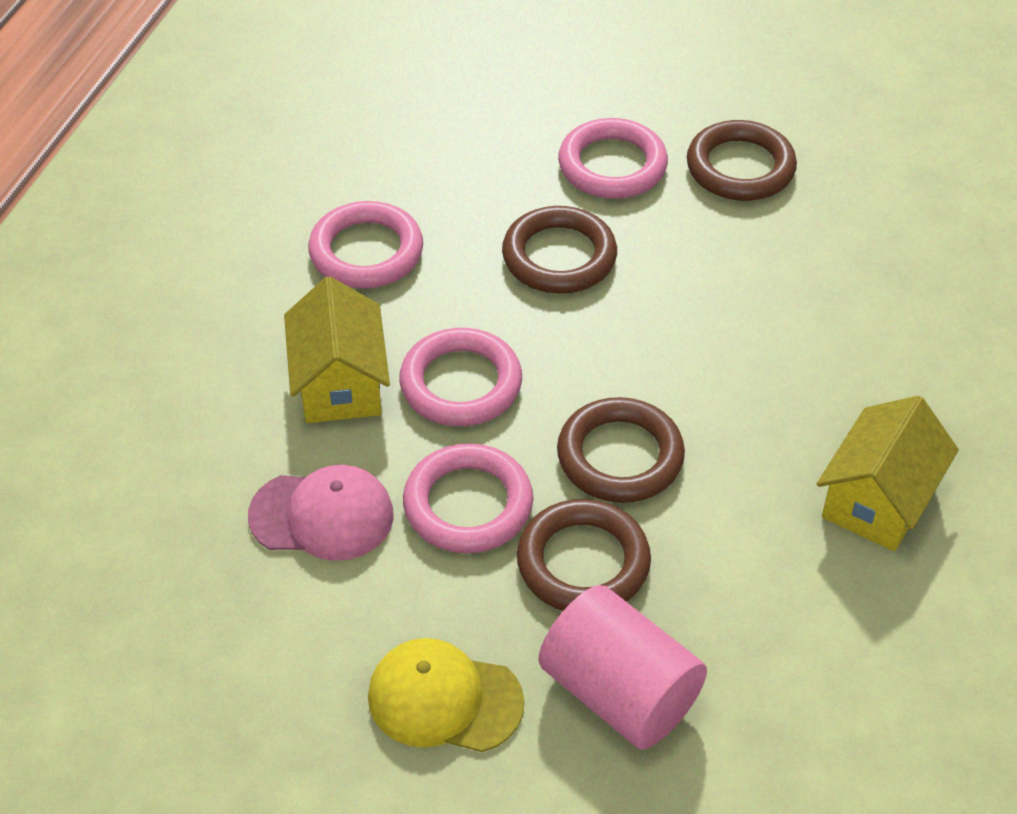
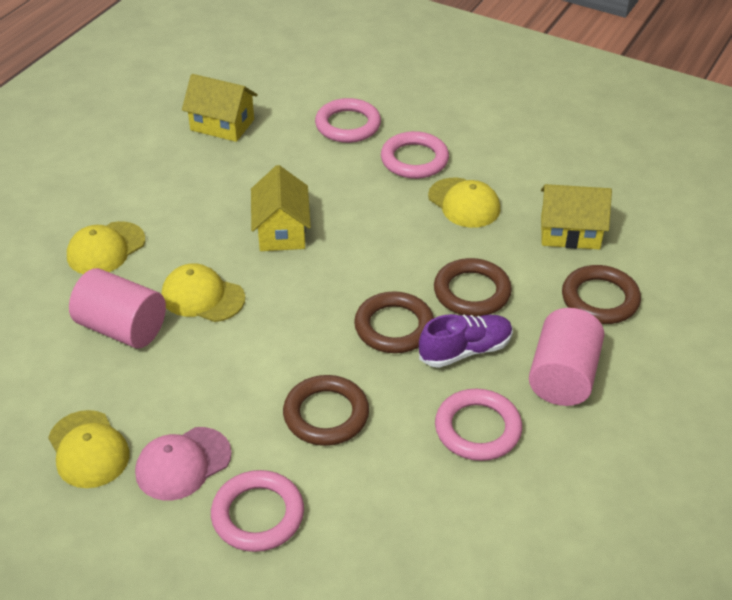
pink cylinder: [539,585,707,750] = 1 -> [69,268,166,348] [529,308,604,406] = 2
purple shoe: none = 0 -> [419,314,513,368] = 1
yellow cap: [368,638,524,752] = 1 -> [48,410,130,488] [67,221,145,274] [162,263,245,322] [428,178,500,228] = 4
yellow house: [284,276,390,423] [817,396,959,551] = 2 -> [182,74,258,142] [251,165,311,251] [541,184,612,250] = 3

